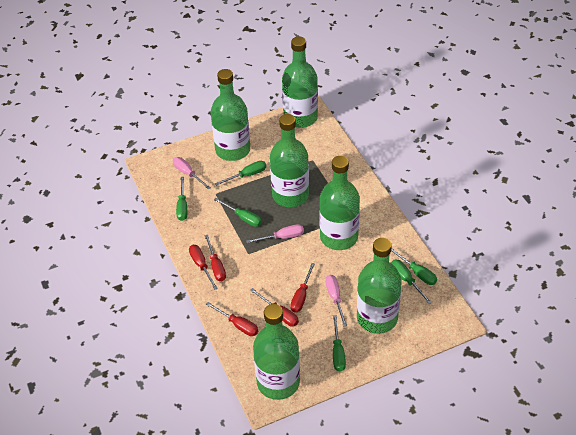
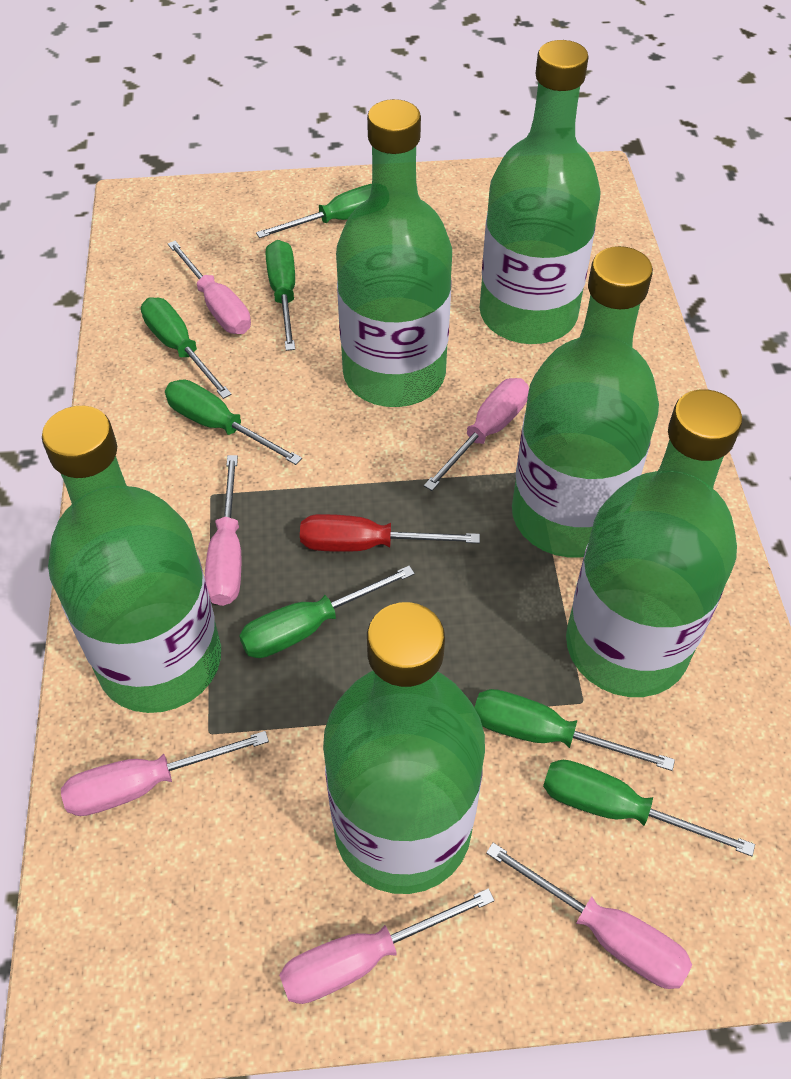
green screwdriver: [176,177,187,221] [214,198,262,227] [215,161,266,186] [333,315,346,371] [391,248,437,285] [391,259,432,304] = 6 -> [141,297,232,399] [165,379,302,465] [239,566,415,658] [256,184,372,238] [266,240,295,351] [474,689,675,771] [543,760,755,856] = 7
pink screwdriver: [173,157,211,190] [246,224,304,243] [325,275,347,327] = 3 -> [61,731,269,816] [168,241,251,334] [205,455,241,606] [279,888,495,1004] [424,378,529,491] [486,843,692,989] = 6
red screwdriver: [189,245,218,290] [204,235,226,281] [206,302,258,336] [250,288,299,326] [290,263,315,313] = 5 -> [300,514,480,552] = 1

